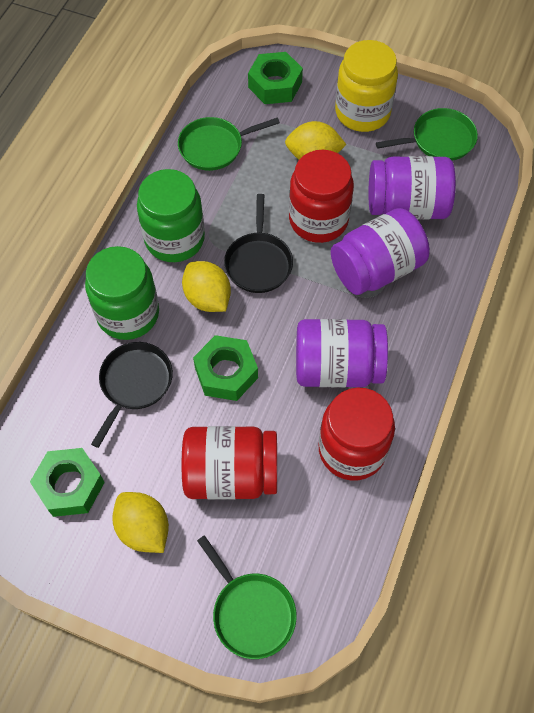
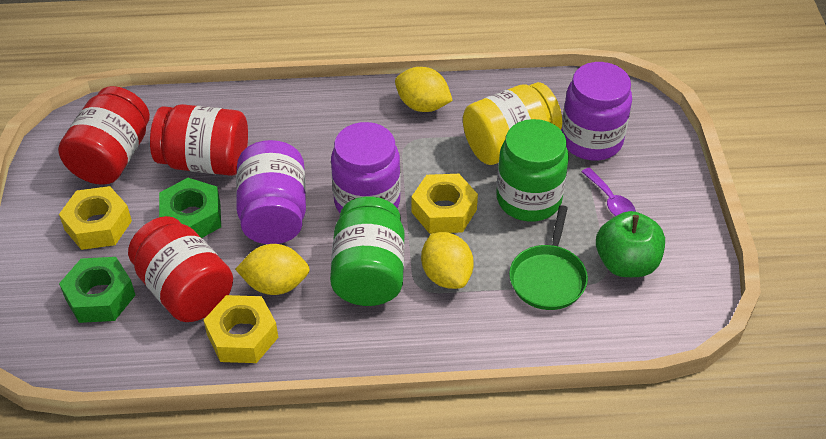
black pan: [91,342,173,448] [224,194,293,293] = 2 -> none = 0
green apple: none = 0 -> [596,211,665,277] = 1
green nut: [30,448,105,517] [193,335,258,401] [248,52,303,104] = 3 -> [59,257,135,323] [159,178,221,238] = 2
green pan: [178,117,280,171] [197,535,297,659] [376,108,478,161] = 3 -> [509,205,588,310] = 1
purple spoon: none = 0 -> [581,168,636,216] = 1
yellow nut: none = 0 -> [59,186,132,250] [203,295,278,363] [411,174,478,234] = 3

